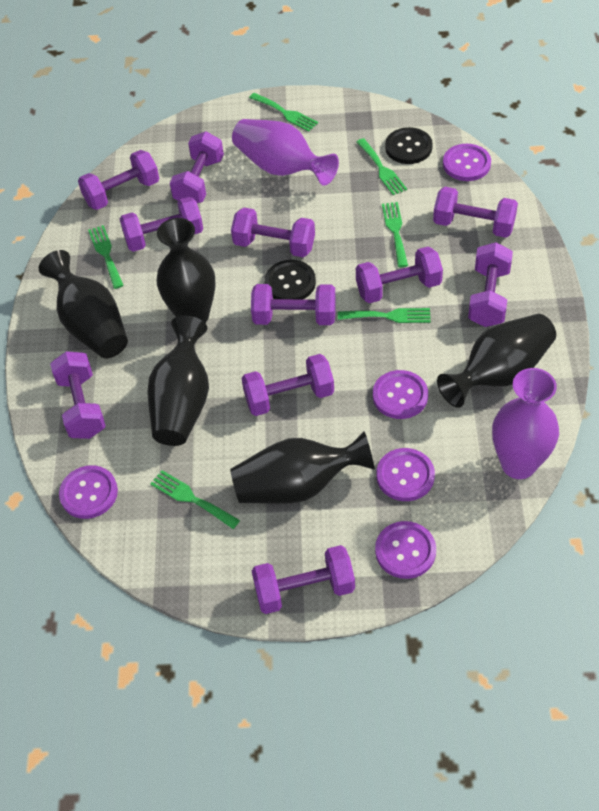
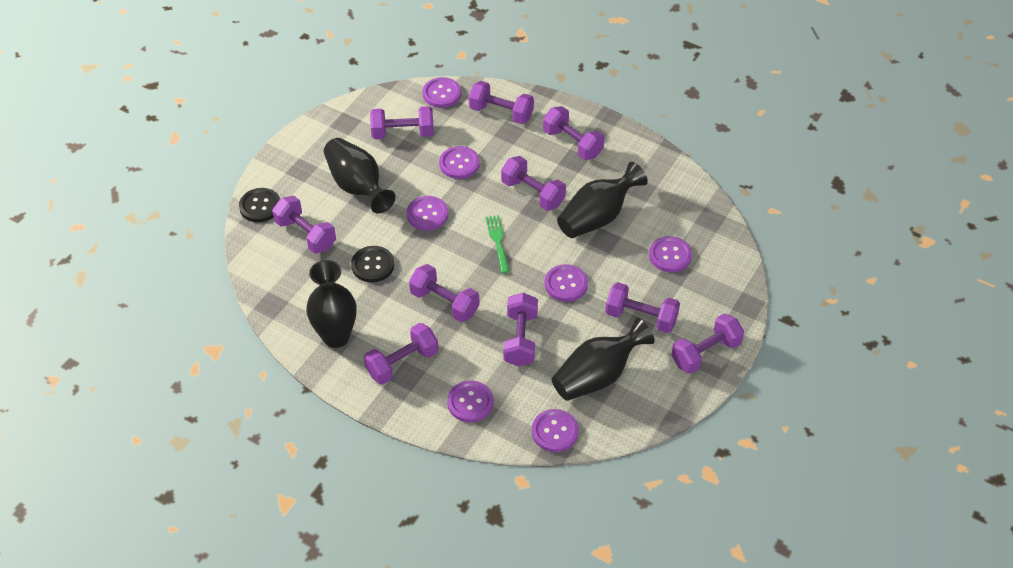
black vase: [39,250,128,358] [147,315,209,446] [156,218,216,323] [230,431,375,504] [437,314,556,408] = 5 -> [306,260,356,348] [324,138,395,214] [552,318,655,401] [557,162,648,238] = 4
green fork: [88,225,124,289] [150,470,240,529] [249,93,318,131] [338,308,431,323] [357,138,407,195] [382,202,408,267] = 6 -> [486,215,510,273] = 1
purple button: [59,465,118,519] [373,370,428,419] [375,521,436,579] [376,448,435,501] [443,144,491,181] = 5 -> [407,196,448,231] [422,77,461,108] [439,146,480,179] [447,380,494,422] [532,409,579,452] [545,264,588,302] [649,236,692,272] = 7
purple dumbbell: [50,351,106,439] [78,150,159,210] [120,196,203,252] [170,131,224,203] [231,207,315,257] [241,354,334,416] [251,284,336,325] [252,545,355,614] [356,246,443,303] [433,187,518,238] [468,242,513,327] = 11 -> [272,196,336,254] [364,323,438,385] [370,106,434,139] [409,264,480,322] [469,81,534,124] [501,156,566,211] [504,293,538,367] [543,106,604,160] [605,282,680,333] [671,313,744,374] = 10
purple vase: [232,119,339,186] [492,368,559,479] = 2 -> none = 0

